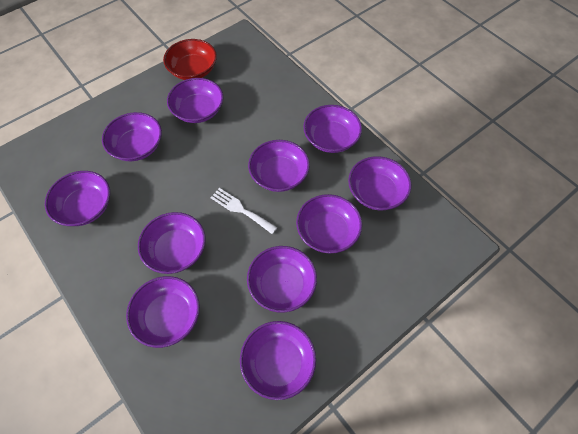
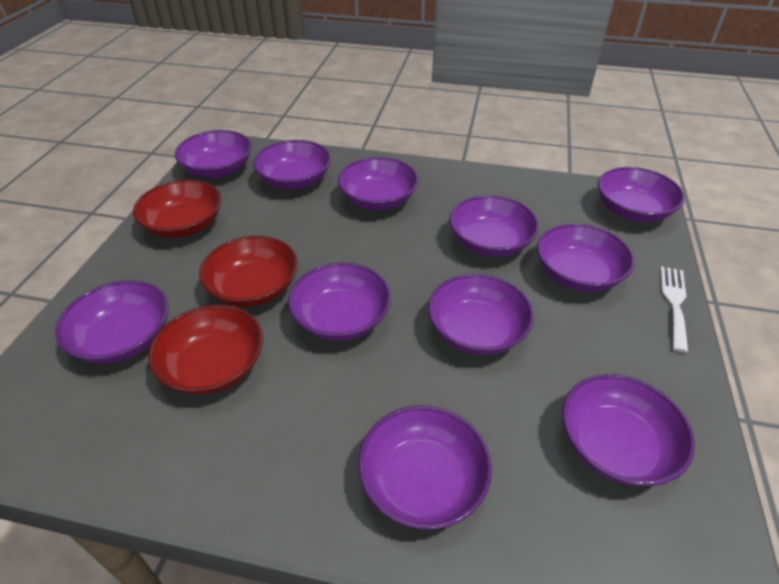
red bowl: [163,39,217,80] = 1 -> [133,180,222,238] [148,305,263,395] [199,236,298,307] = 3

